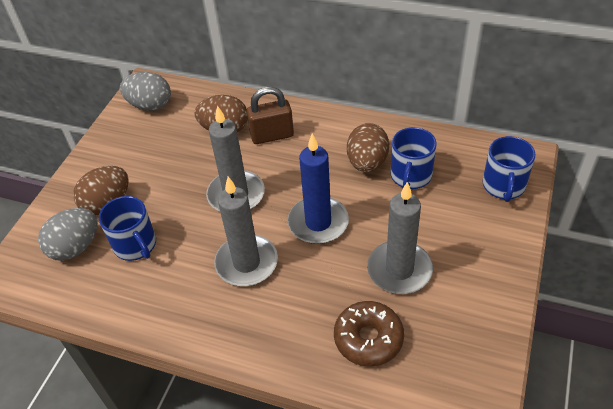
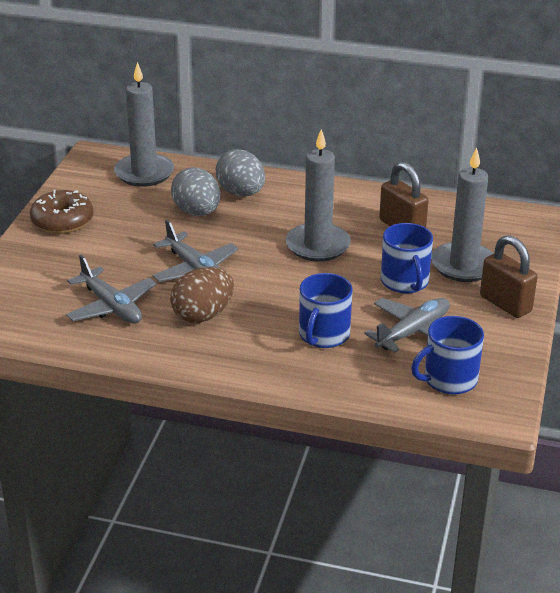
blue candle: [288,134,349,244] = 1 -> none = 0
brown egg: [73,166,129,215] [195,95,248,132] [347,123,389,172] = 3 -> [170,267,234,323] = 1
brown padlock: [246,87,294,144] = 1 -> [379,162,429,228] [480,235,538,318] = 2
grey plane: none = 0 -> [66,255,156,324] [153,219,238,282] [364,298,450,353] = 3

